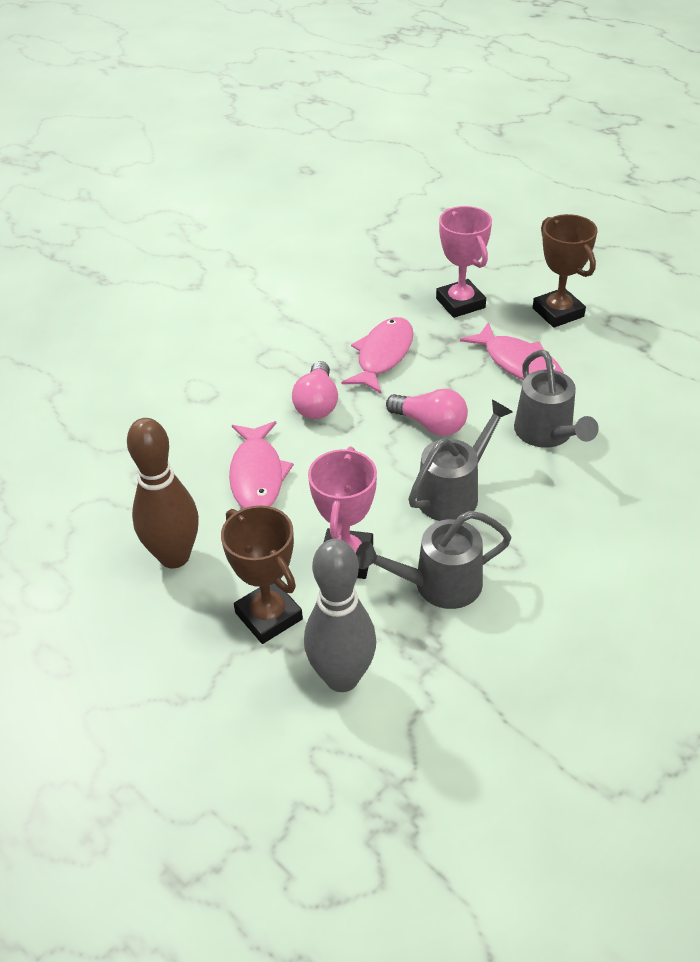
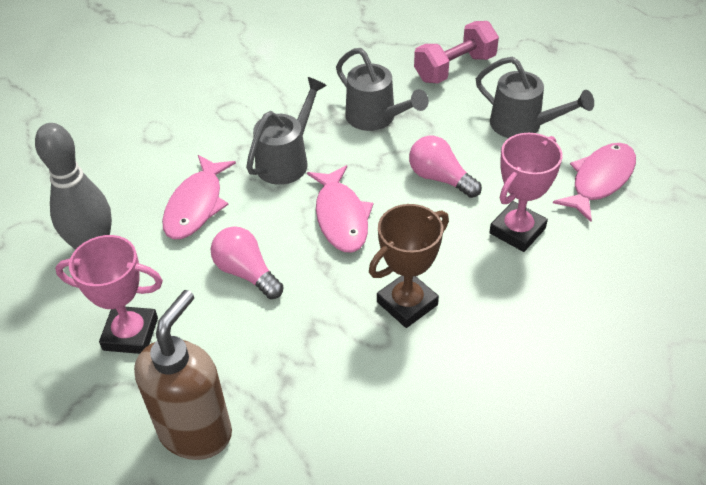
brown bowling pin: [127,418,199,568] = 1 -> none = 0
brown soap dispenser: none = 0 -> [134,290,232,460] = 1
brown trophy: [221,505,303,644] [533,214,598,328] = 2 -> [369,204,449,328] = 1
pink dumbbell: none = 0 -> [414,21,499,83] = 1

